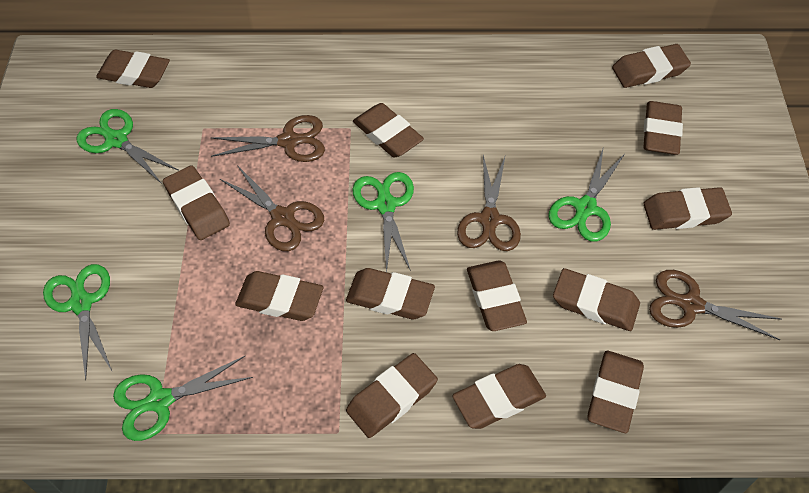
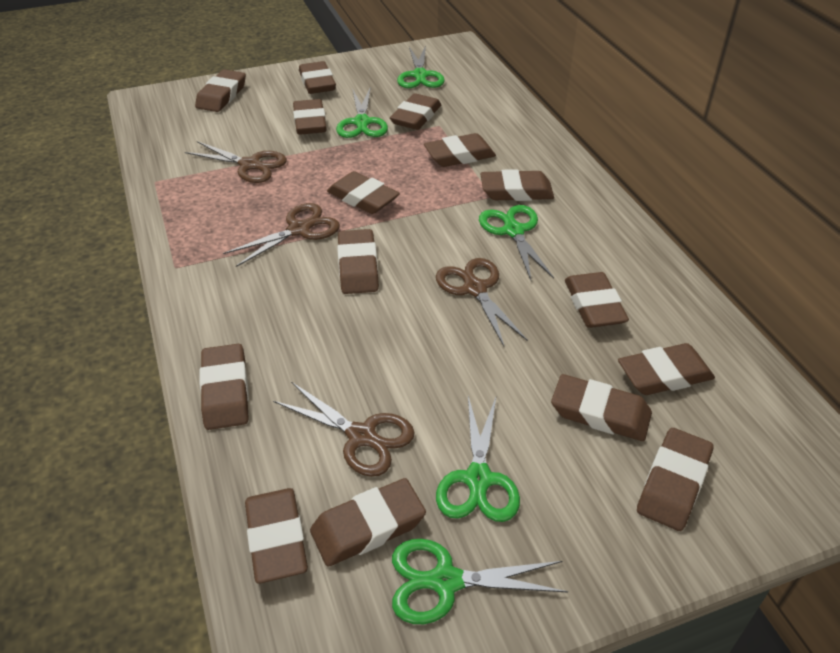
brown eraser: [96,50,170,88] [163,165,230,240] [235,271,323,321] [346,268,435,319] [346,353,438,438] [353,103,424,157] [452,364,546,429] [467,261,527,331] [553,268,640,331] [588,351,644,433] [612,44,691,88] [643,101,683,155] [644,187,732,230] = 13 -> [195,69,246,112] [199,344,249,430] [245,488,308,583] [293,99,326,135] [299,61,336,94] [310,478,426,567] [327,171,400,214] [337,229,379,294] [390,93,441,130] [424,133,496,167] [480,169,554,201] [551,374,652,441] [565,272,629,328] [618,343,715,395] [637,428,714,531] = 15

